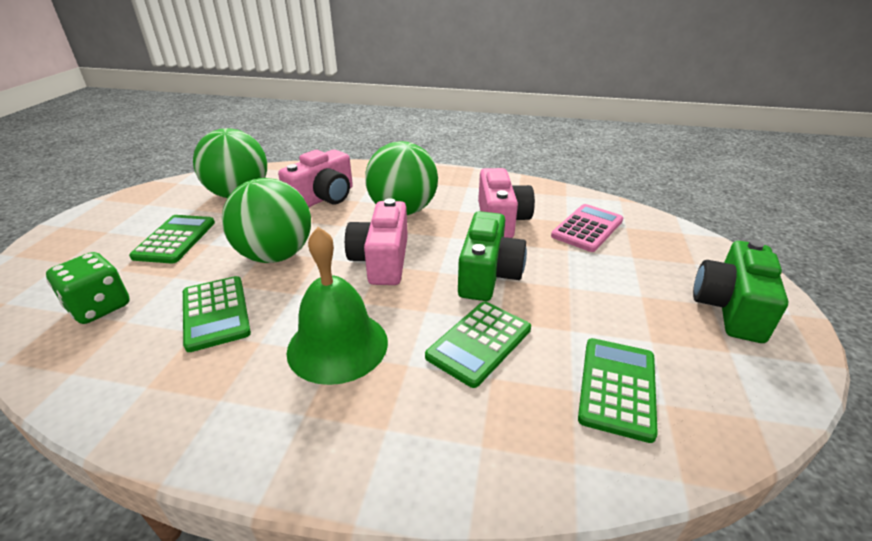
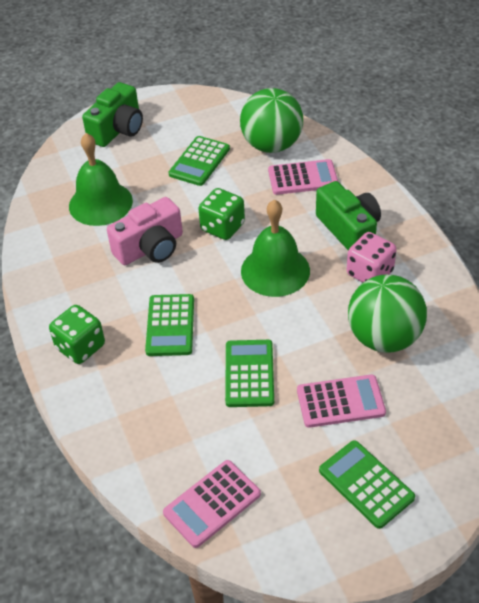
green ball: [193,128,267,198] [222,178,311,263] [365,141,438,215] = 3 -> [240,88,303,153] [348,274,427,353] = 2
green bell: [287,227,388,385] = 1 -> [69,133,133,226] [241,199,310,297] = 2
green dice: [46,252,130,324] = 1 -> [49,305,105,364] [198,188,245,240] = 2
pink calculator: [551,204,623,252] = 1 -> [163,460,261,548] [268,159,338,195] [297,374,386,428] = 3
pink camera: [278,150,353,207] [345,198,408,285] [478,168,535,238] = 3 -> [107,197,183,265] = 1
pink dice: none = 0 -> [347,232,397,282] = 1

